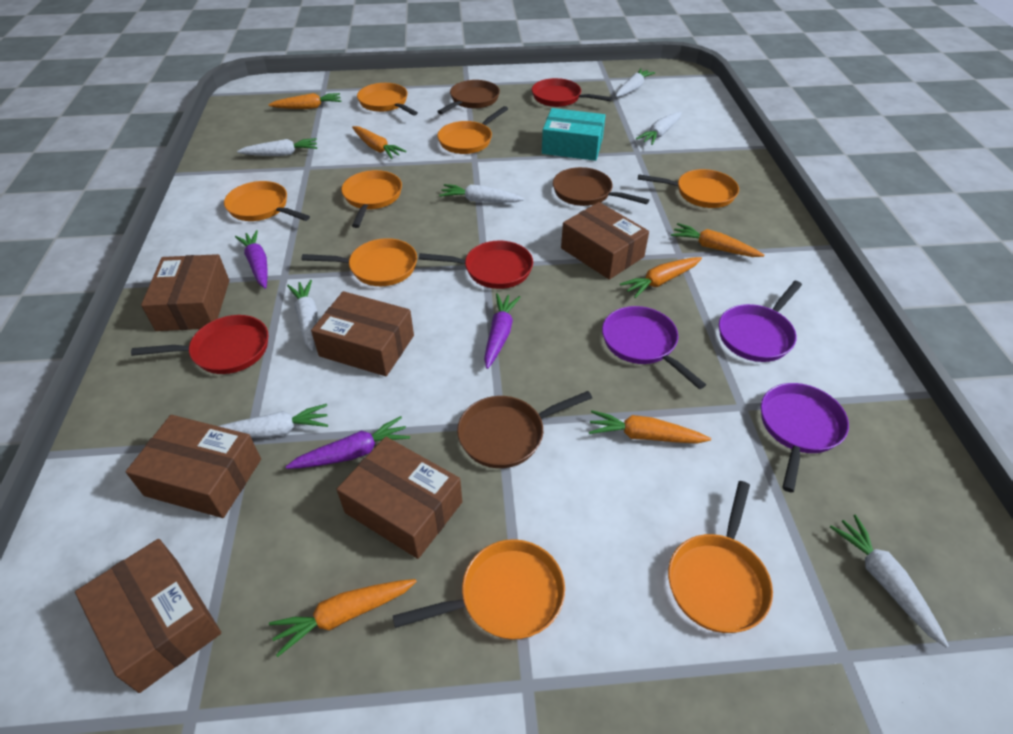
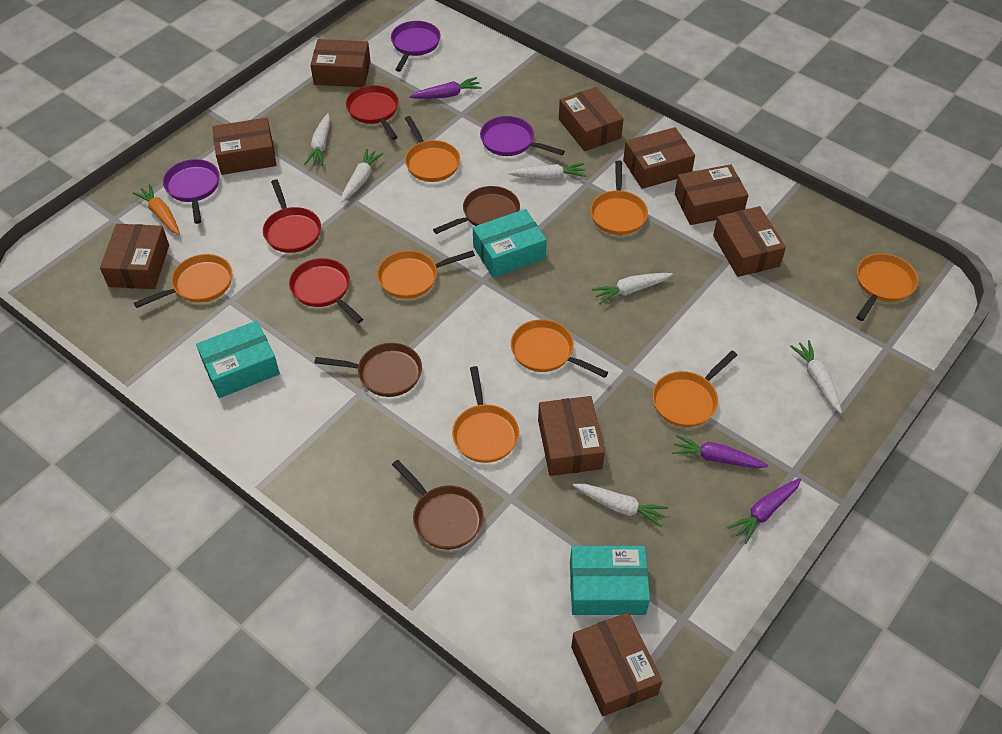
brown box: [75,539,221,693] [126,415,261,518] [141,254,229,331] [311,291,414,376] [337,437,462,559] [561,202,649,280] = 6 -> [100,224,169,289] [212,118,276,175] [310,39,371,87] [538,396,605,476] [559,87,624,151] [571,612,662,716] [623,127,695,189] [675,164,748,225] [713,206,786,277] = 9
orange carrot: [268,93,341,109] [269,579,417,657] [352,126,406,159] [589,410,711,444] [620,257,702,298] [671,223,764,257] = 6 -> [133,184,180,235] = 1
turquoise box: [542,108,606,161] = 1 -> [196,321,280,398] [473,209,547,278] [570,546,650,615] = 3
white carrot: [219,404,328,438] [237,138,317,156] [287,280,318,351] [439,184,525,202] [616,68,655,97] [636,112,682,145] [830,515,949,648] = 7 -> [305,113,330,166] [341,149,384,203] [508,163,586,180] [573,483,669,527] [592,273,673,304] [790,340,842,413] = 6

